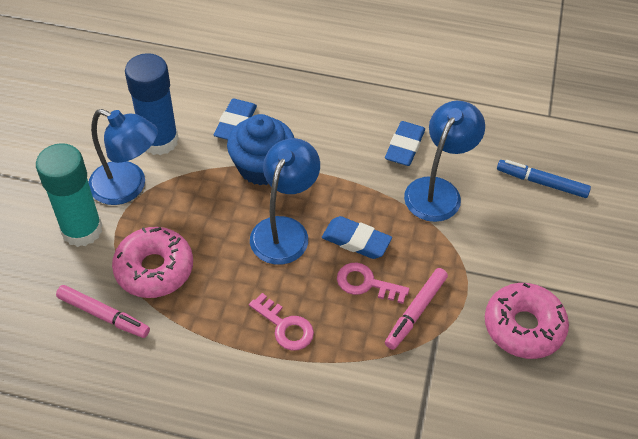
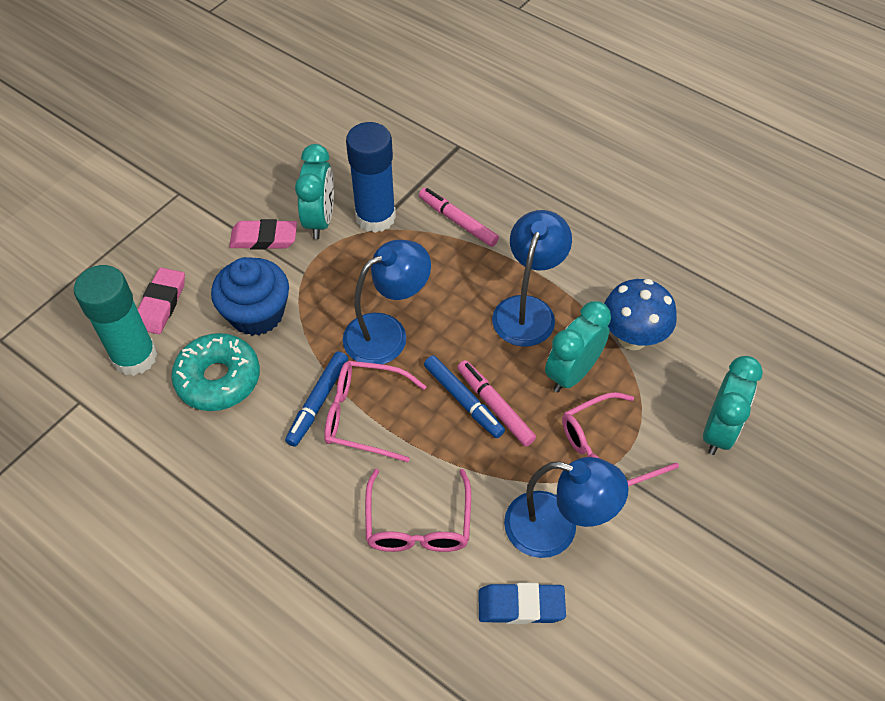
blue eraser: [213,99,257,140] [322,216,392,259] [385,121,425,166] = 3 -> [479,583,566,624] = 1
blue marker: [497,160,591,198] = 1 -> [285,351,348,447] [424,355,505,438] = 2
blue mushroom: none = 0 -> [604,279,677,350] = 1
pink donut: [112,227,193,298] [485,283,569,359] = 2 -> none = 0
pink eraser: none = 0 -> [137,268,185,334] [229,219,297,250] = 2
pink glasses: none = 0 -> [324,361,427,462] [365,469,471,552] [562,392,679,486] = 3
pink key: [249,293,314,350] [337,263,409,304] = 2 -> none = 0
turquoise clock: none = 0 -> [295,144,334,239] [545,301,611,393] [703,356,763,455] = 3
turquoise donut: none = 0 -> [171,333,260,411] = 1

